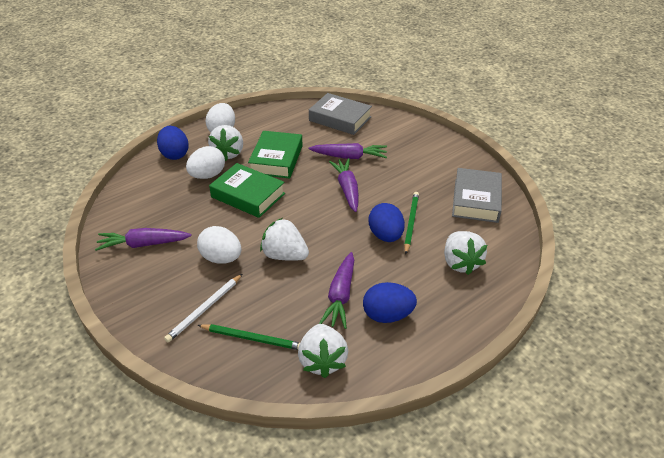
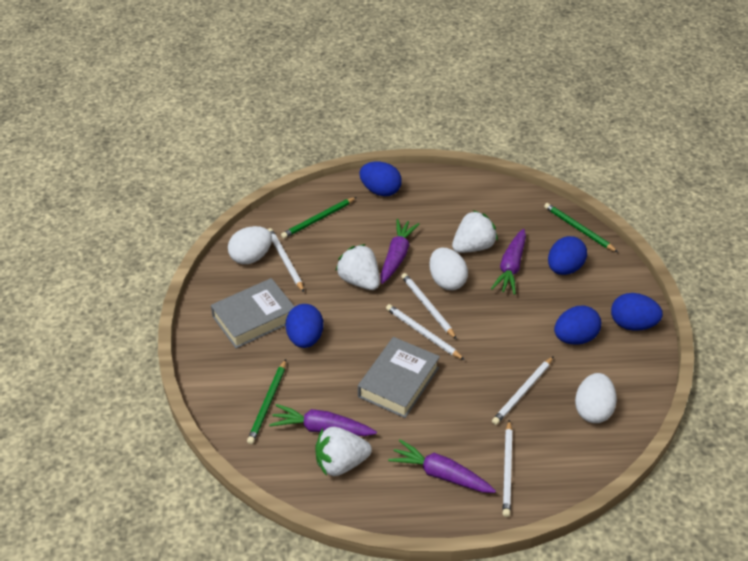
blue egg: [157,126,189,160] [363,282,417,323] [369,203,405,242] = 3 -> [286,304,323,348] [359,162,402,196] [548,236,587,275] [554,306,601,345] [611,293,663,331] = 5
green book: [209,163,285,218] [248,131,303,179] = 2 -> none = 0
green pencil: [198,324,300,350] [404,192,419,254] = 2 -> [247,359,286,444] [281,197,356,239] [544,203,618,252] = 3
white pencil: [164,274,242,342] = 1 -> [268,228,304,292] [386,304,465,360] [401,273,457,339] [492,356,554,425] [503,420,513,517] = 5
white strawberry: [208,125,243,161] [260,218,309,261] [298,324,348,378] [444,231,487,275] = 4 -> [315,427,372,476] [336,244,380,290] [452,210,498,253] = 3

